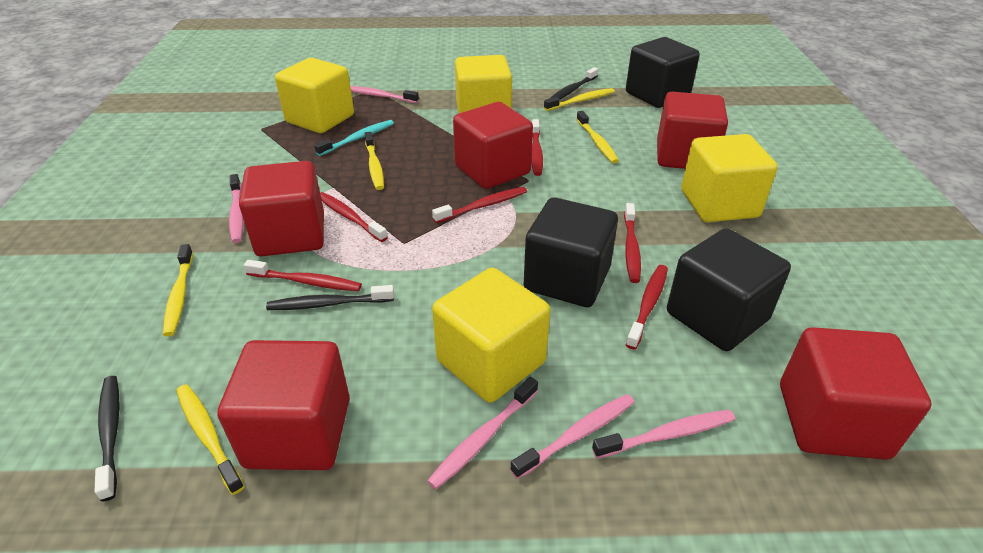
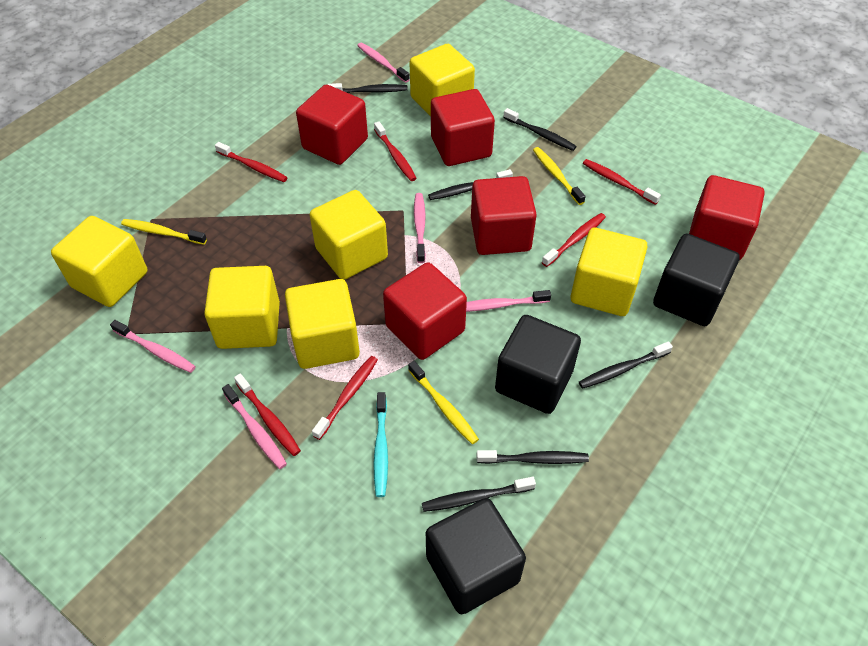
black toothbrush: [95,376,120,502] [266,285,394,310] [549,67,598,99] = 3 -> [328,83,408,93] [422,477,536,512] [428,169,513,200] [477,450,589,464] [503,108,577,151] [579,341,673,389] = 6
yellow cube: [275,58,354,133] [432,267,550,403] [455,55,512,114] [681,134,778,222] = 4 -> [51,216,148,307] [204,266,280,349] [285,279,360,369] [310,190,388,280] [409,44,475,117] [571,227,648,316] = 6
yellow toothbrush: [163,244,193,336] [176,384,245,495] [365,132,384,190] [544,88,615,111] [576,111,619,163] = 5 -> [121,219,207,245] [408,361,479,444] [533,147,586,205] = 3

